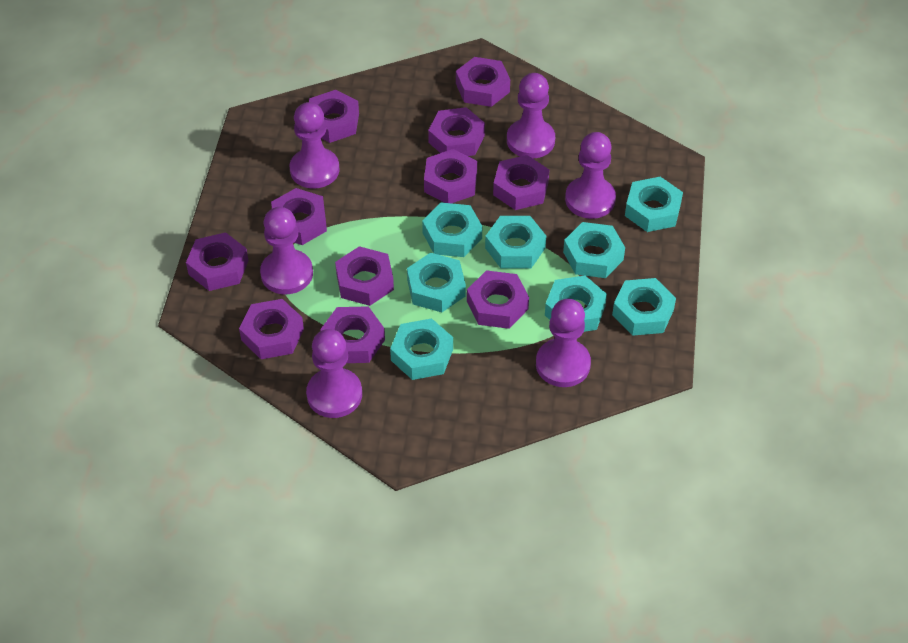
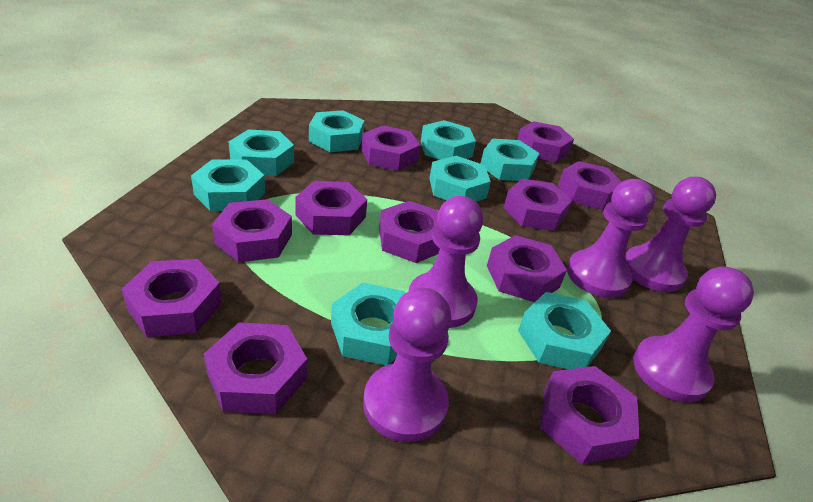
purple pawn: [260,207,313,294] [290,102,339,189] [306,329,362,418] [507,73,555,159] [536,299,591,387] [565,132,616,219] = 6 -> [363,288,452,442] [408,196,483,328] [567,179,656,298] [626,177,716,292] [633,266,754,402] = 5

